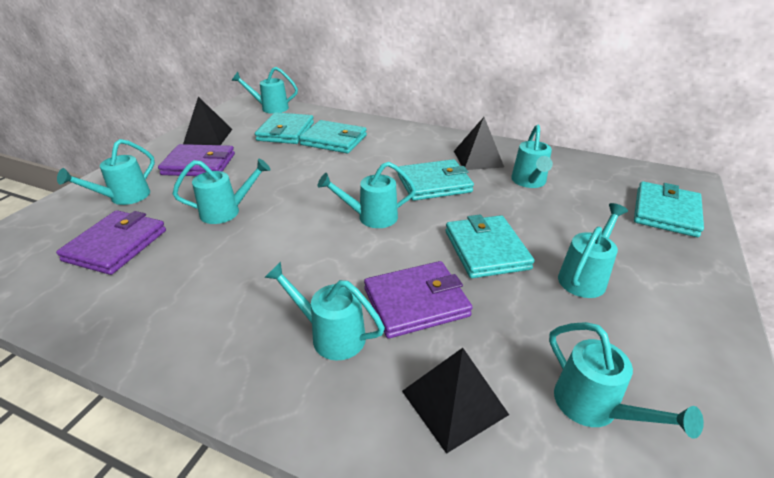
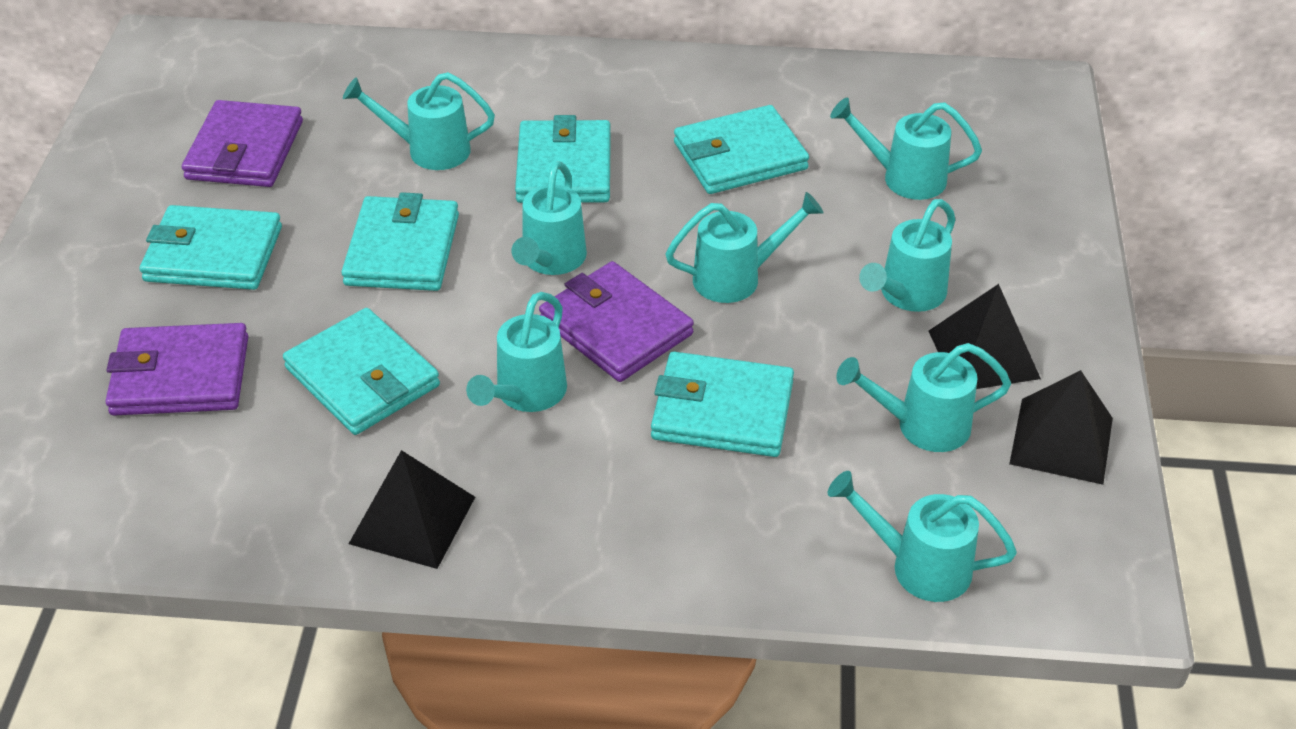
turquoise wallet: [255,112,314,144] [299,120,367,153] [398,159,474,201] [446,215,534,278] [634,181,704,237] = 5 -> [140,205,282,290] [283,308,440,435] [341,192,459,291] [515,115,611,203] [651,352,794,457] [674,105,809,194] = 6

